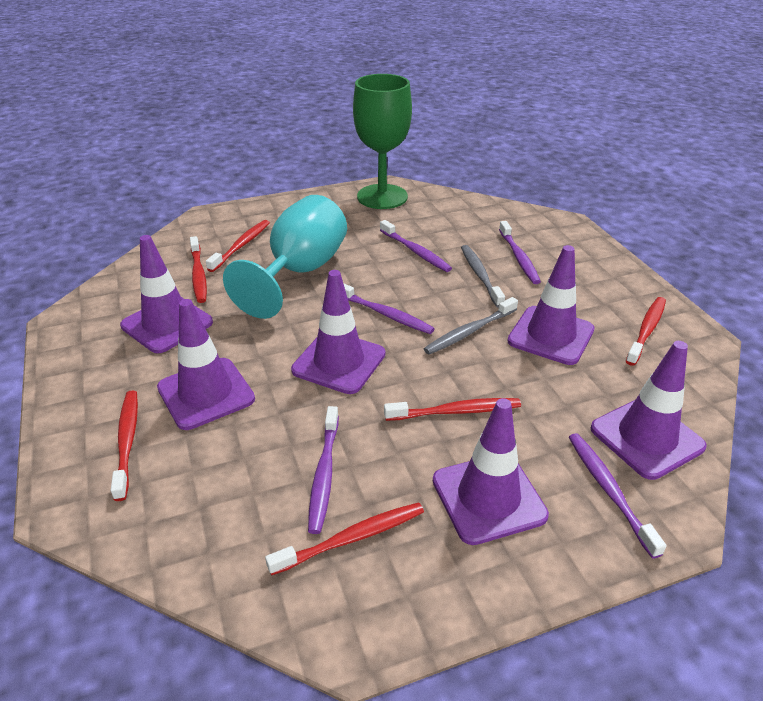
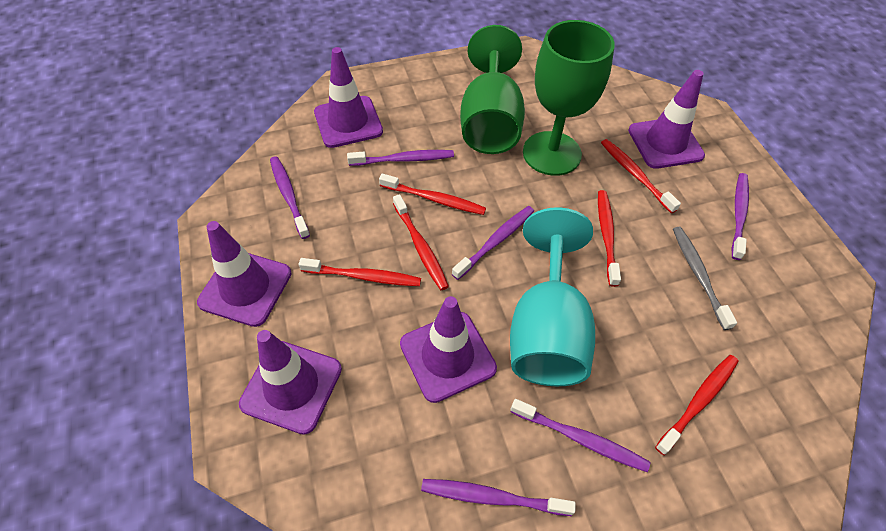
green goblet: [353,74,412,209] = 1 -> [460,25,525,154] [523,20,615,176] = 2
grey toothbrush: [424,297,518,354] [461,245,505,308] = 2 -> [673,227,737,330] = 1
purple toothbrush: [308,406,339,534] [343,283,435,334] [380,220,452,272] [499,221,541,284] [569,433,667,559] = 5 -> [270,156,310,239] [347,150,454,166] [421,479,576,516] [452,206,534,280] [510,399,650,472] [732,173,749,260] = 6
purple traffic cone: [120,235,213,353] [157,299,255,430] [291,270,385,394] [433,398,549,545] [507,245,595,365] [591,341,707,480] = 6 -> [197,221,292,327] [239,330,342,435] [314,47,383,148] [400,296,497,403] [628,70,705,169] = 5

